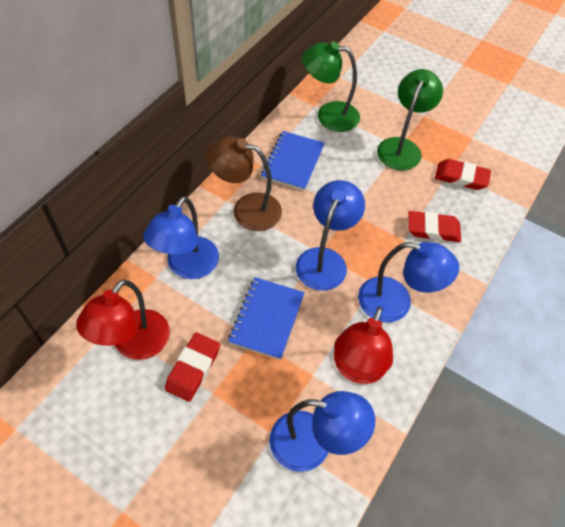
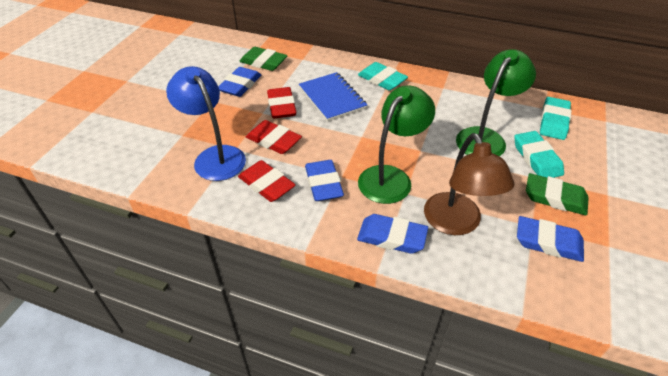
blue eraser: none = 0 -> [218,67,261,97] [305,160,344,201] [357,214,428,254] [517,216,584,262] = 4
blue lamp: [143,196,219,279] [269,391,375,472] [296,180,365,291] [358,242,459,322] = 4 -> [166,66,246,181] = 1
blue notebook: [228,277,305,360] [261,131,325,191] = 2 -> [299,72,367,121] = 1
green eraser: none = 0 -> [239,47,288,71] [526,173,589,215] = 2
red lamp: [76,280,170,360] [334,307,393,384] = 2 -> none = 0
turquoise eraser: none = 0 -> [358,62,408,90] [514,131,564,178] [540,97,572,140] = 3

